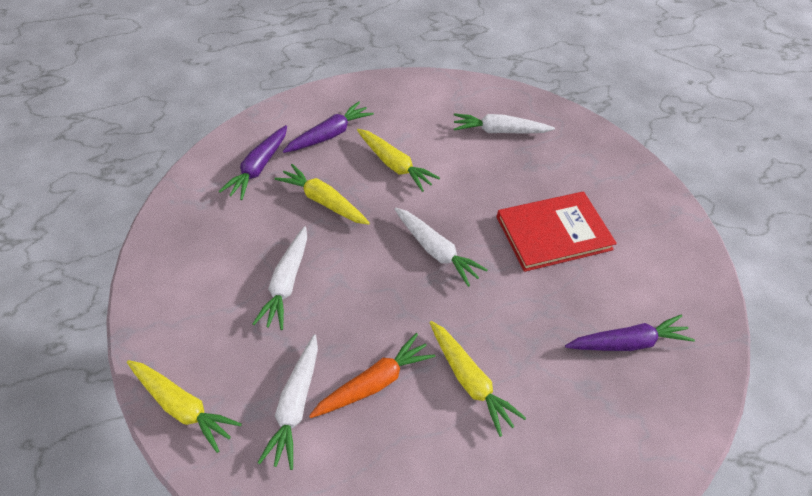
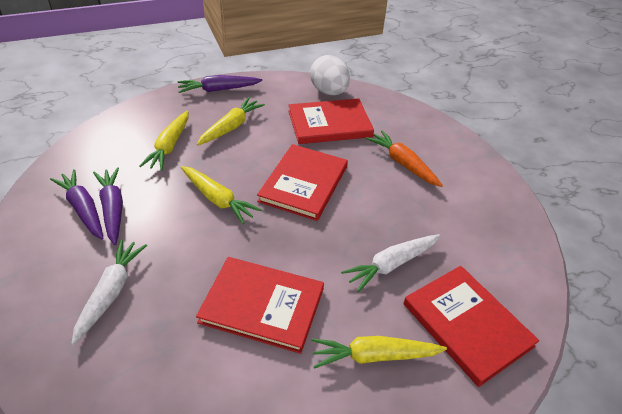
red book: [497,191,617,272] = 1 -> [196,257,324,354] [257,144,348,221] [288,98,374,144] [403,266,539,387] = 4
white carrot: [253,226,307,330] [258,334,318,470] [394,207,488,287] [454,113,555,134] = 4 -> [71,239,147,345] [341,234,440,292] = 2
white egg: none = 0 -> [310,55,350,95] = 1

